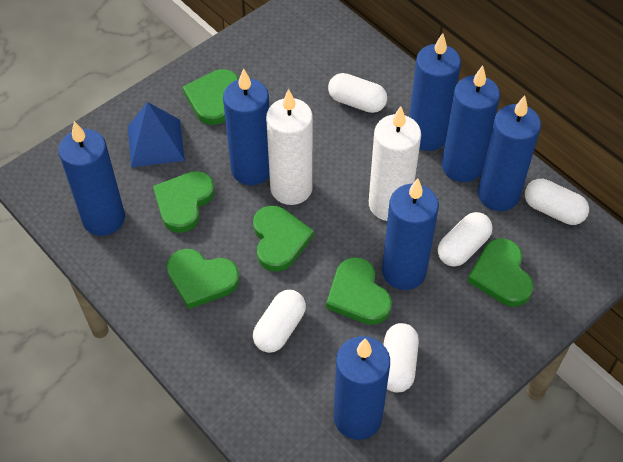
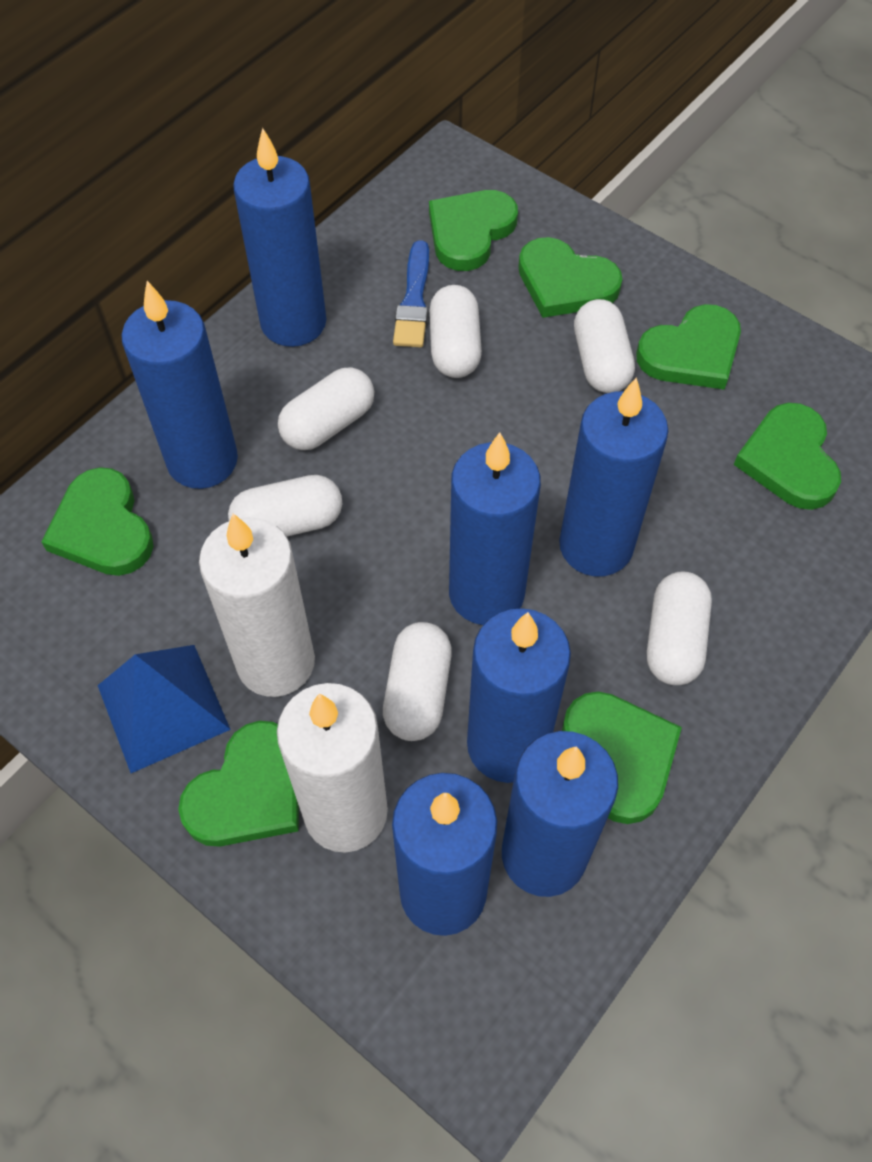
blue brush: none = 0 -> [393,240,429,348] = 1
green heart: [153,171,215,233] [167,249,240,309] [183,69,239,125] [253,205,314,272] [326,257,392,325] [467,238,534,306] = 6 -> [41,467,154,576] [178,721,299,847] [429,190,518,271] [518,237,623,318] [562,692,682,824] [636,304,741,390] [734,403,841,510] = 7
white capsule: [253,290,306,353] [328,73,387,113] [384,323,419,393] [438,212,493,267] [525,179,589,225] = 5 -> [228,475,342,537] [278,367,374,450] [383,622,452,741] [429,285,482,378] [574,299,635,393] [647,571,712,685] = 6

